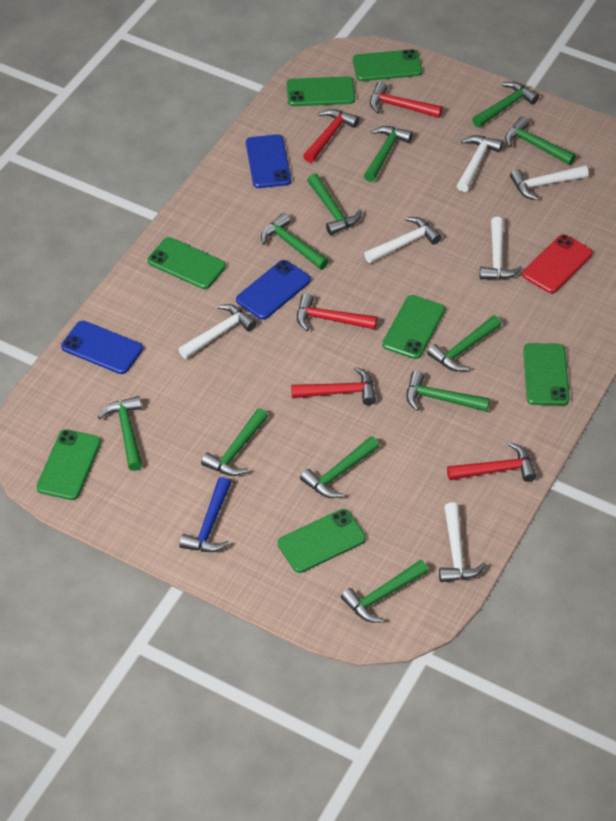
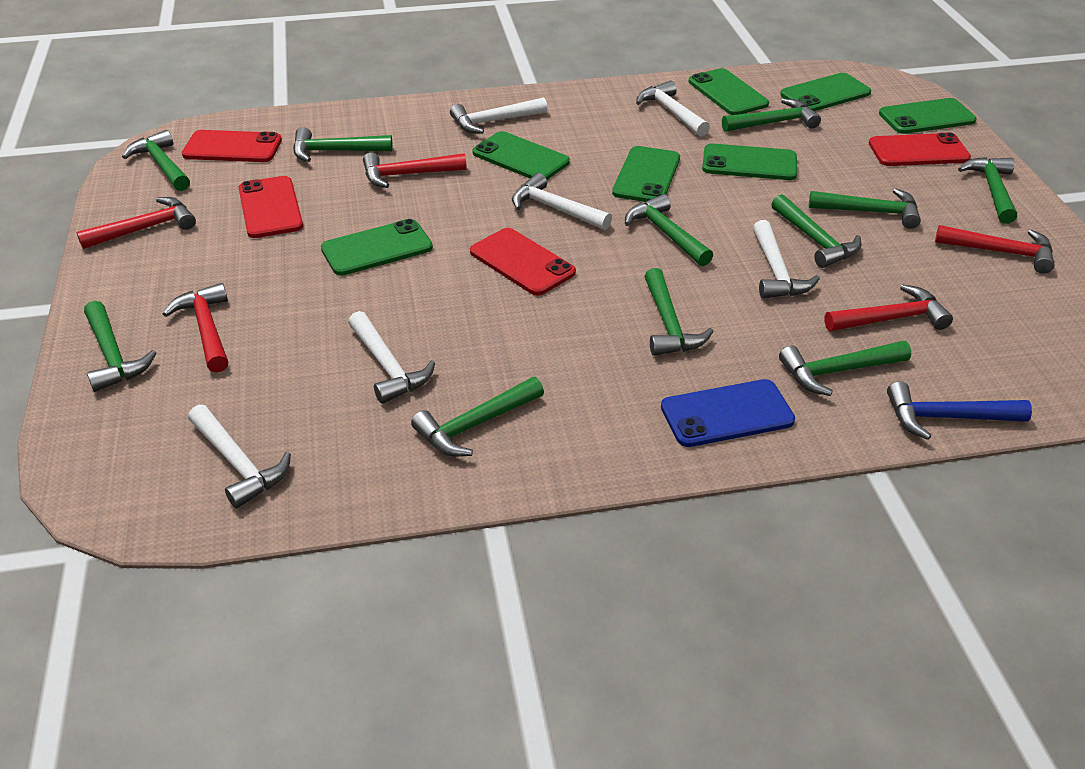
blue phone: [61,321,143,374] [236,260,311,320] [246,134,291,188] = 3 -> [661,379,795,447] = 1
red phone: [522,234,593,293] = 1 -> [182,130,282,162] [238,176,303,238] [470,228,576,296] [869,133,971,166] = 4

